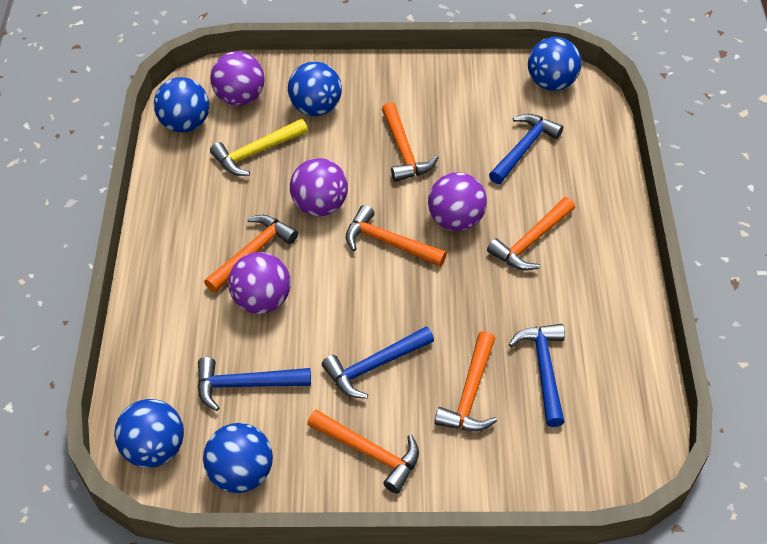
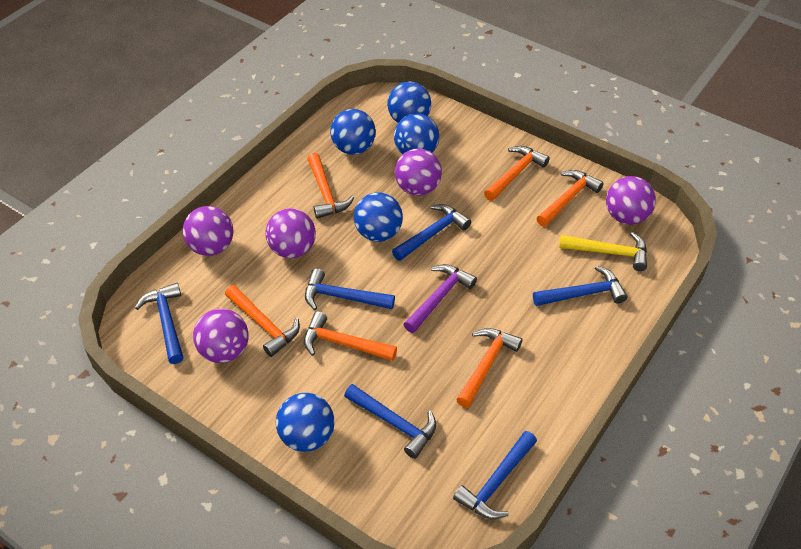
blue hammer: [197,357,311,411] [322,327,434,399] [489,114,563,184] [509,324,565,427] = 4 -> [135,283,184,364] [305,269,395,310] [344,384,436,459] [392,204,471,261] [453,431,537,519] [533,266,627,306] = 6
purple ball: [210,51,265,106] [228,252,291,314] [290,158,348,216] [428,172,487,231] = 4 -> [183,206,233,256] [193,309,248,363] [265,208,316,258] [395,148,442,196] [606,176,656,225] = 5
purple hammer: none = 0 -> [403,264,477,333] = 1

